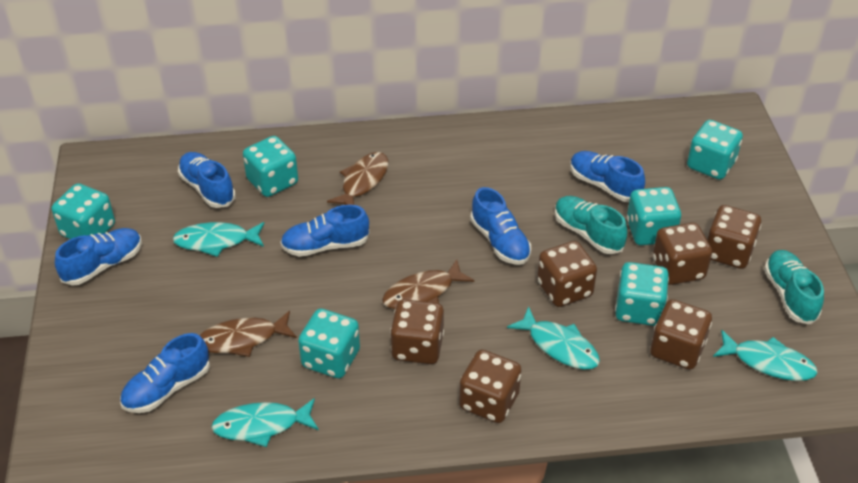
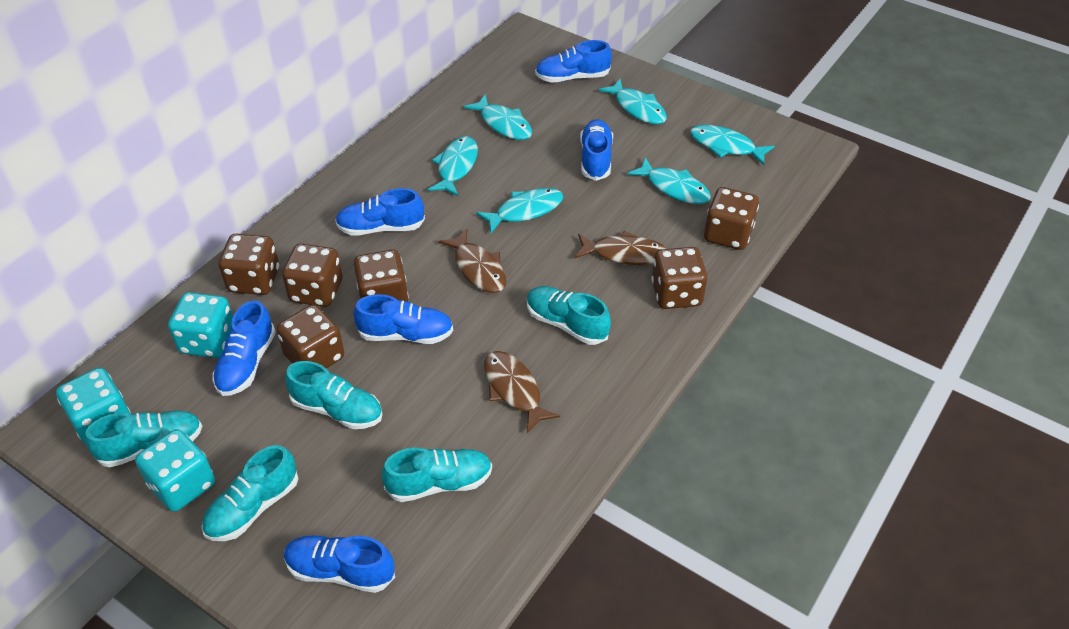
turquoise dice: [52,183,115,239] [243,136,298,197] [298,309,360,378] [615,262,669,326] [627,187,681,245] [687,120,743,180] = 6 -> [56,368,131,444] [135,429,215,512] [168,292,233,358] = 3
turquoise fish: [173,222,264,257] [211,398,318,447] [507,306,600,369] [713,330,818,381] = 4 -> [428,136,478,196] [464,94,532,140] [476,188,563,233] [599,79,667,124] [627,157,711,204] [690,125,775,165] = 6
turquoise shoe: [555,196,627,254] [764,250,824,325] = 2 -> [85,411,202,467] [202,445,299,541] [285,361,382,429] [382,448,492,502] [527,286,611,345] = 5

